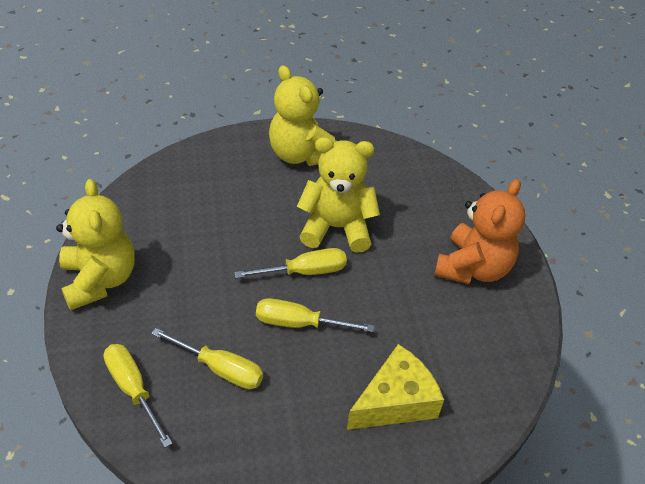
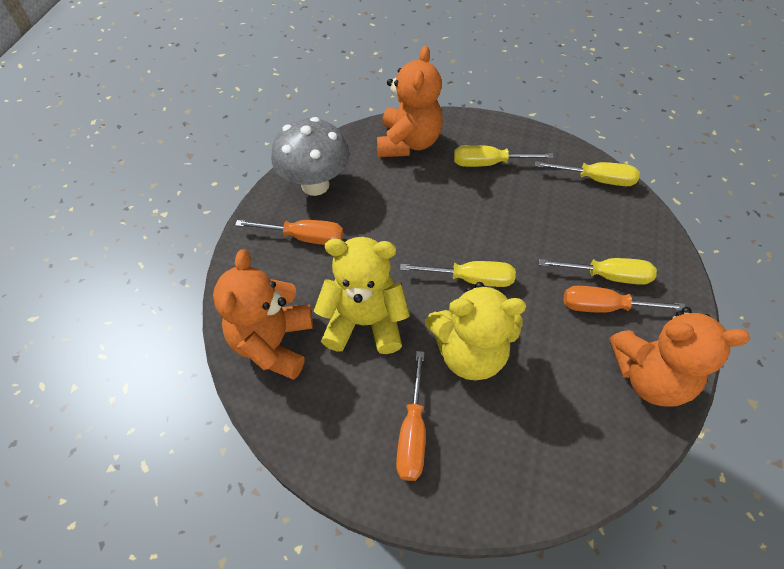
grey mushroom: none = 0 -> [271,117,349,196] = 1
orange screwdriver: none = 0 -> [235,220,343,245] [396,351,425,481] [564,286,685,313] = 3
orange teddy bear: [434,179,525,284] = 1 -> [213,249,313,380] [377,46,443,157] [609,307,750,407] = 3
yellow cheese: [347,344,444,430] = 1 -> none = 0
yellow teddy bear: [56,179,135,310] [269,65,337,166] [297,137,380,253] = 3 -> [314,237,410,354] [426,282,526,380] = 2

